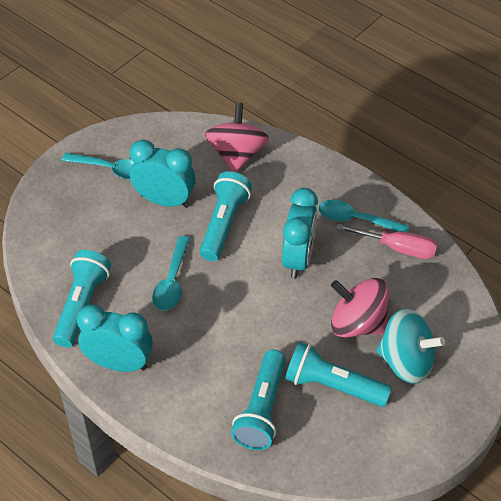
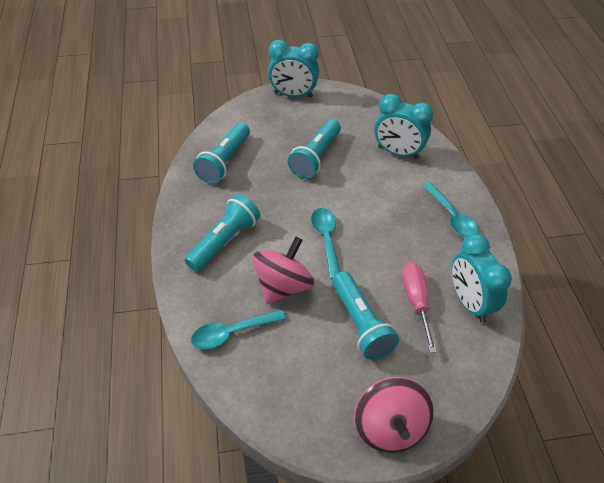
turquoise spinning top: [377,309,445,384] = 1 -> none = 0

